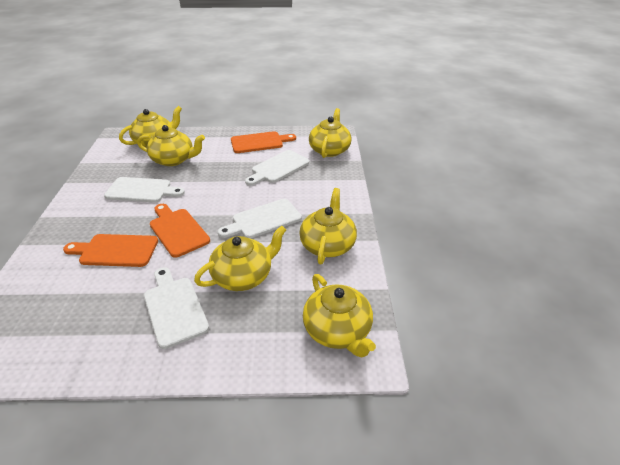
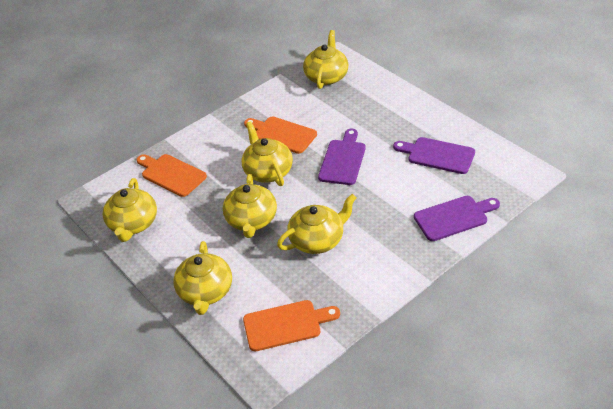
purple cutting board: none = 0 -> [318,129,366,185] [393,137,475,174] [414,196,500,241] = 3
white cutting board: [104,177,185,203] [144,267,209,349] [218,199,302,238] [245,150,309,186] = 4 -> none = 0

